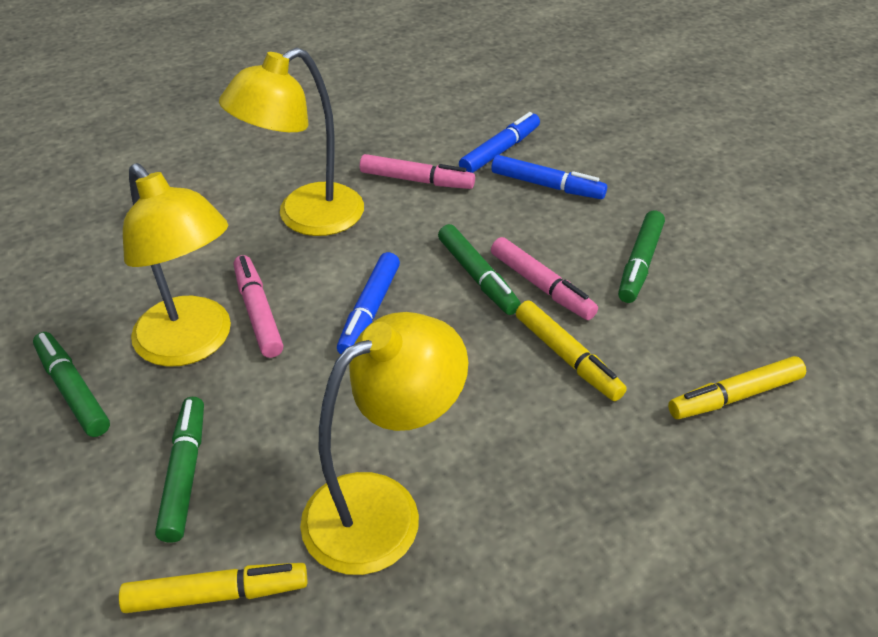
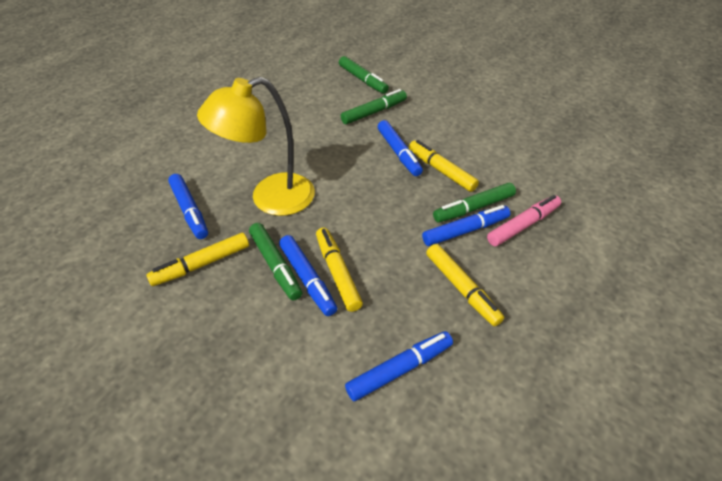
blue marker: [337,252,400,354] [459,112,540,173] [491,155,607,199] = 3 -> [168,174,208,239] [279,235,337,316] [345,331,453,401] [378,120,423,176] [422,205,510,246] = 5
pink marker: [234,255,283,358] [360,154,475,189] [491,237,598,320] = 3 -> [487,195,561,246] = 1
yellow lamp: [123,163,231,367] [219,47,364,236] [300,312,468,575] = 3 -> [197,77,315,216] = 1
yellow marker: [119,563,307,613] [516,300,627,401] [668,356,806,419] = 3 -> [146,233,249,286] [316,228,363,312] [409,140,479,192] [426,244,504,326] = 4

